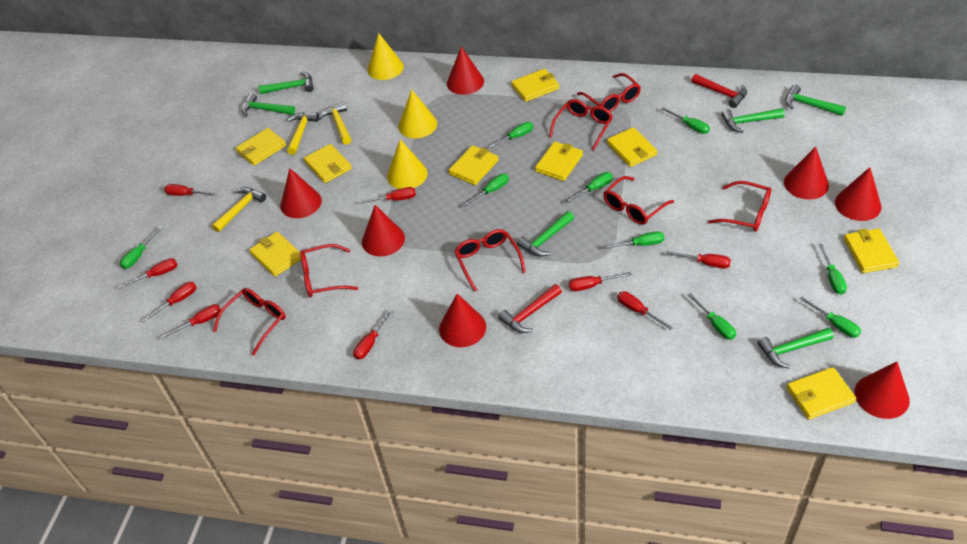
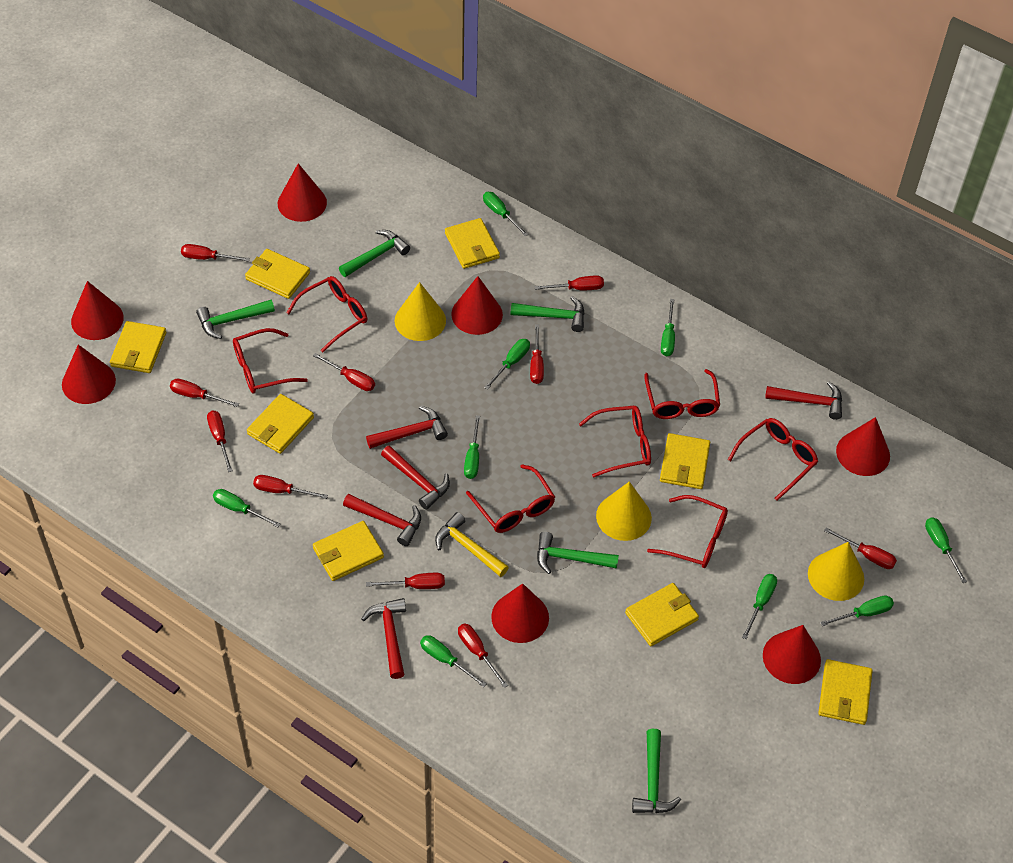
green hammer: [241,93,295,117] [259,71,314,94] [517,211,574,256] [722,108,785,133] [757,328,834,369] [785,85,846,116] = 6 -> [196,300,275,339] [339,230,410,277] [510,296,585,332] [537,532,619,574] [632,729,681,813] = 5
red hammer: [498,284,562,333] [691,74,747,108] = 2 -> [343,494,421,546] [362,598,406,679] [366,406,448,449] [381,445,450,510] [765,382,842,420] = 5
red screwdriver: [118,258,177,289] [142,282,197,322] [160,304,221,339] [164,184,218,196] [353,309,394,360] [358,187,416,204] [569,272,632,291] [617,291,673,330] [666,251,731,269] = 9 -> [170,379,239,407] [181,244,250,262] [207,411,233,472] [253,475,328,499] [313,353,375,391] [366,573,445,589] [458,624,508,688] [530,324,544,384] [534,275,604,290] [824,528,897,569] = 10
yellow hammer: [212,187,266,232] [287,112,319,155] [318,102,351,145] = 3 -> [435,512,509,577] = 1
yellow wallet: [236,128,286,166] [249,232,301,277] [304,144,352,183] [448,145,499,185] [511,69,559,102] [535,142,583,181] [607,127,657,167] [787,367,856,419] [844,229,899,273] = 9 -> [110,321,166,373] [245,249,310,299] [247,394,314,454] [313,521,384,581] [445,218,500,269] [625,583,699,646] [660,433,710,489] [818,659,873,725] = 8

